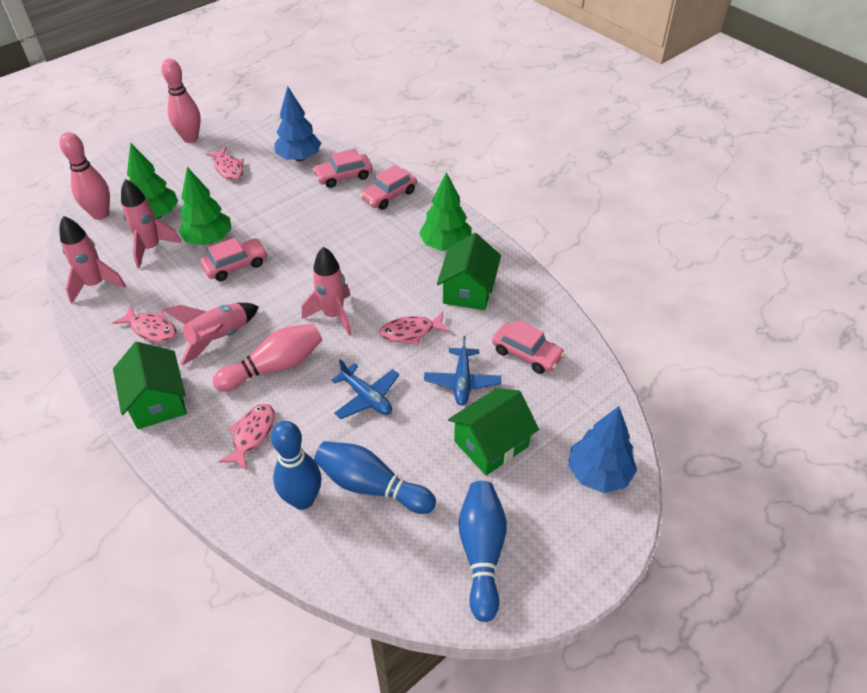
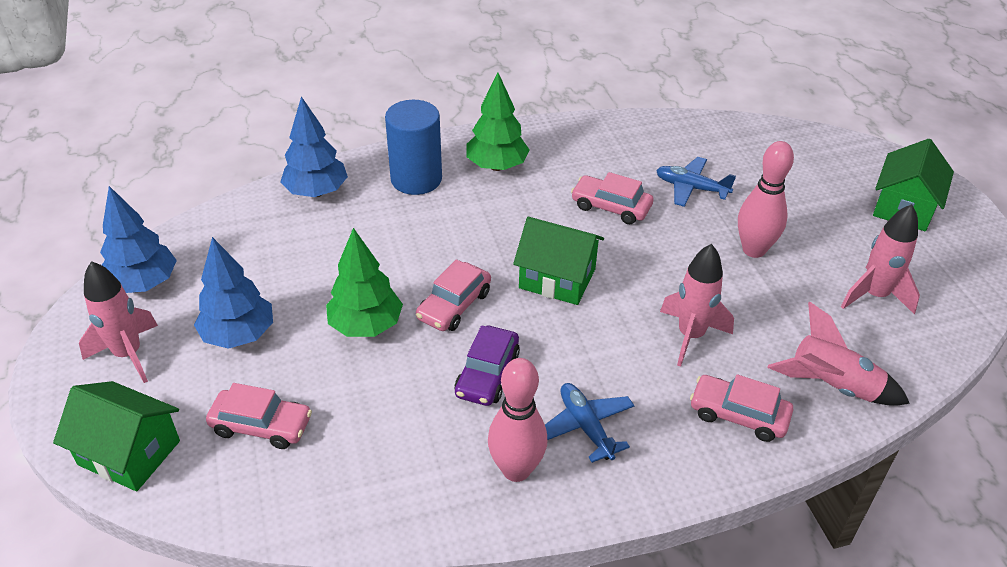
blue bowling pin: [271,421,322,510] [314,441,436,514] [459,481,507,622] = 3 -> none = 0
blue cylinder: none = 0 -> [385,100,442,195] = 1
blue tree: [275,86,321,161] [568,406,637,493] = 2 -> [100,186,177,293] [194,237,273,349] [280,96,348,197] = 3
green tree: [127,143,178,219] [178,167,231,245] [419,172,471,251] = 3 -> [326,228,403,337] [466,73,530,171] = 2
pink bowling pin: [60,132,110,220] [161,59,201,143] [213,324,322,391] = 3 -> [488,358,548,482] [738,141,794,258] = 2
pink fish: [112,306,177,342] [206,147,244,180] [219,404,275,470] [379,312,450,345] = 4 -> none = 0
purple car: none = 0 -> [455,325,520,406] = 1

